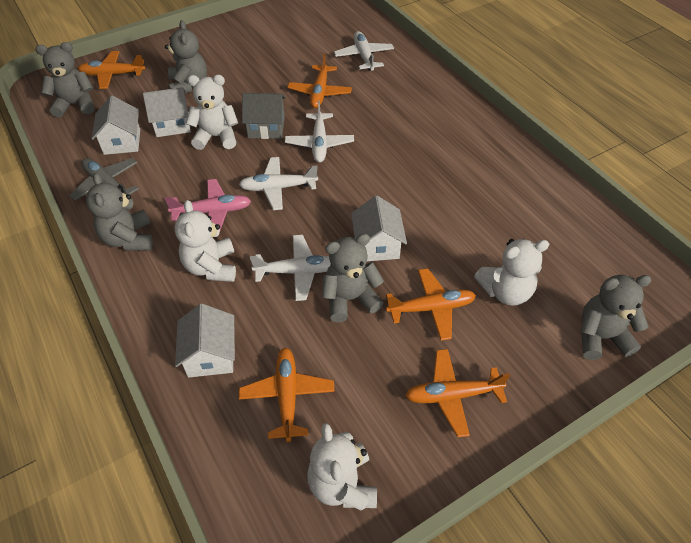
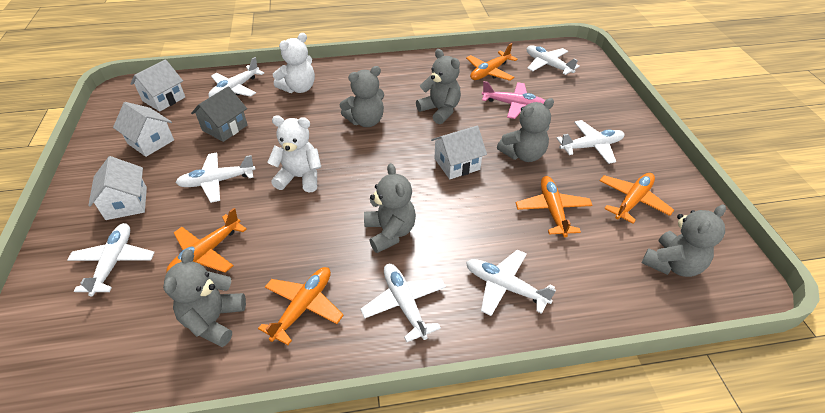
grey plane: [69,158,139,201] = 1 -> none = 0
grey teddy bear: [35,42,94,118] [86,173,153,251] [165,20,207,93] [322,234,384,322] [580,275,652,360] = 5 -> [163,249,246,347] [340,66,384,127] [364,163,416,253] [416,49,461,124] [497,98,554,162] [642,205,726,277] = 6
white plane: [239,157,318,210] [250,235,331,301] [285,100,354,163] [334,31,394,71] = 4 -> [67,223,155,296] [176,153,256,203] [208,57,264,98] [360,264,446,342] [466,250,556,316] [527,45,580,75] [557,120,624,164] = 7
white teddy bear: [175,200,236,282] [186,75,238,150] [307,423,377,511] [474,239,549,306] = 4 -> [267,116,321,193] [273,33,315,93] = 2

